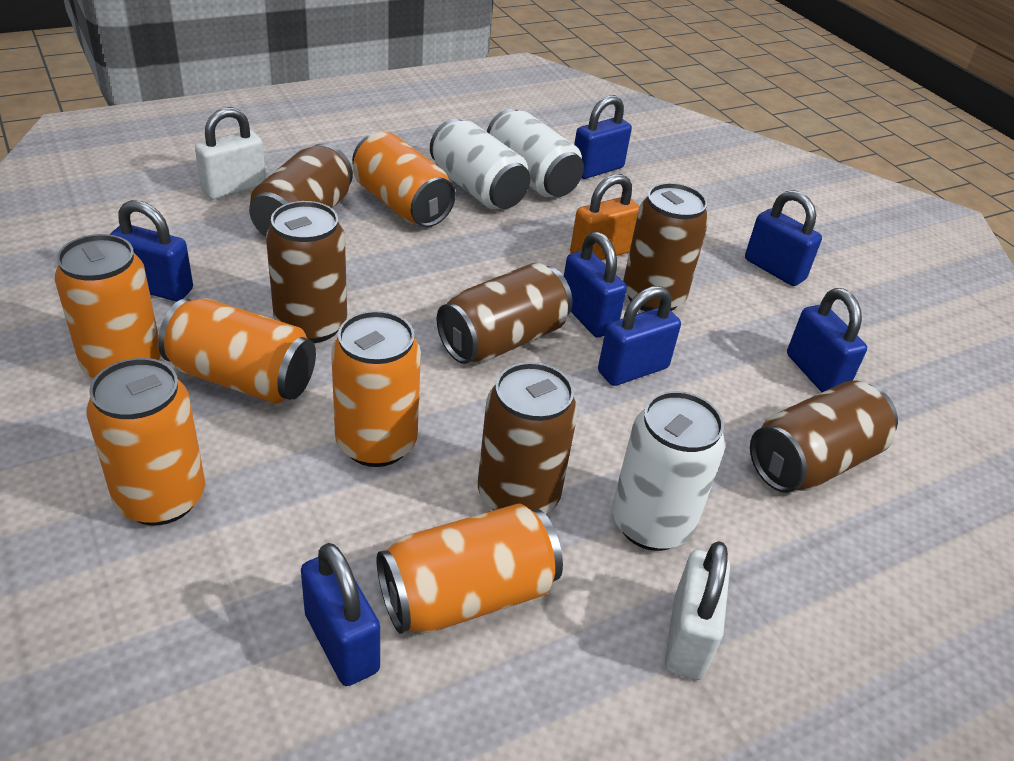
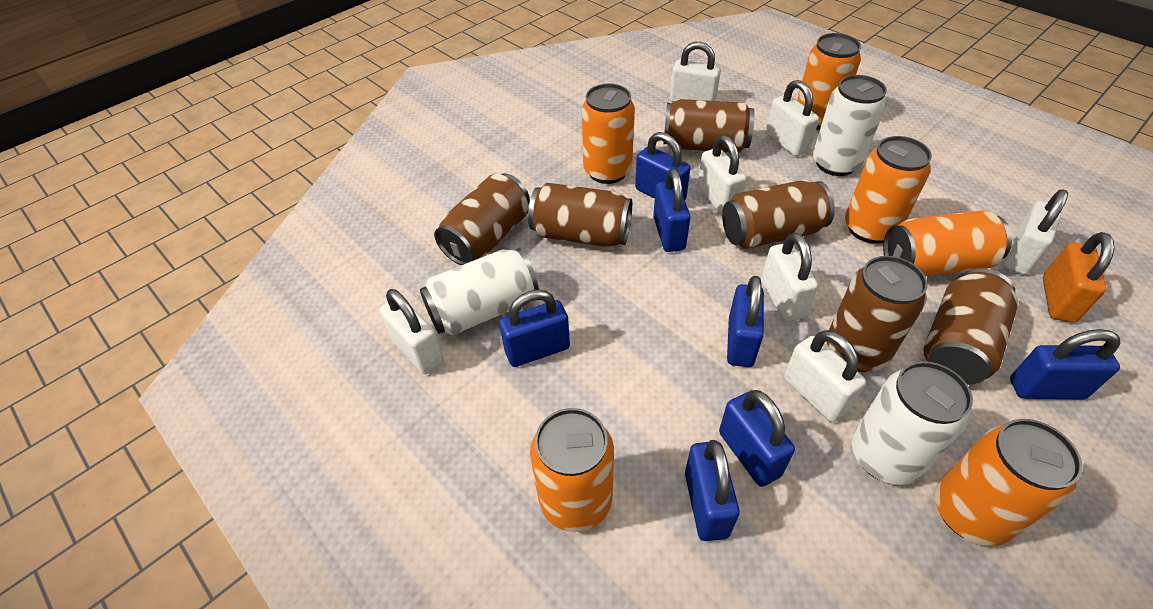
white padlock: [195,107,266,200] [665,541,730,680] = 2 -> [380,289,444,374] [670,42,721,102] [697,135,747,215] [761,233,818,322] [766,80,819,156] [784,330,866,422] [1003,189,1068,275] = 7

